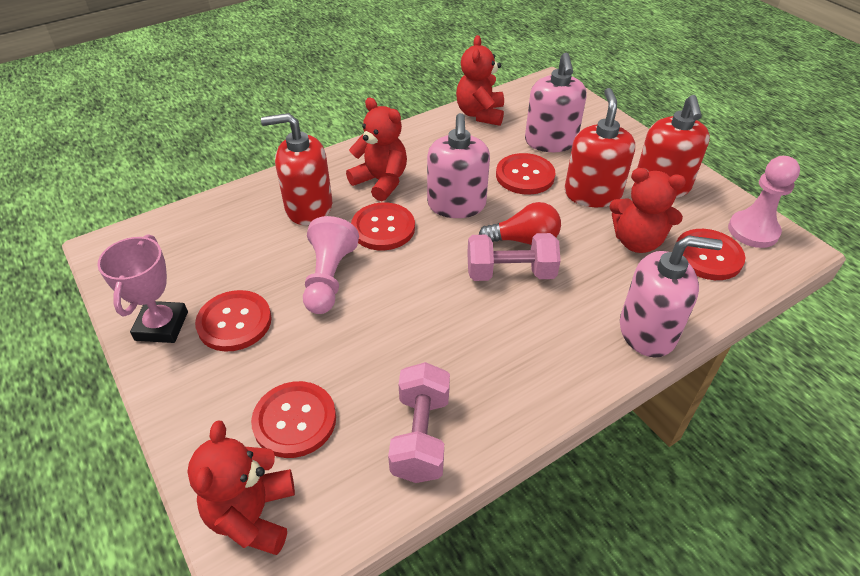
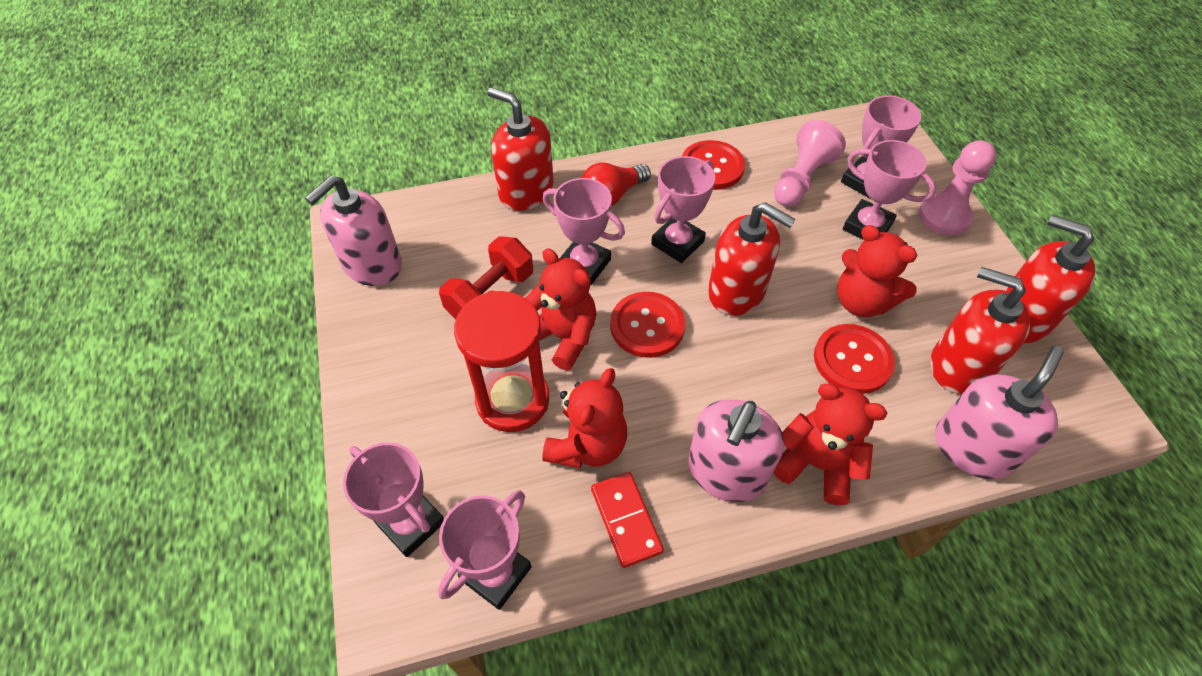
pink dumbbell: [388,362,450,483] [467,233,561,281] = 2 -> none = 0
pink trophy: [97,234,188,343] = 1 -> [343,442,444,557] [438,490,532,610] [543,178,625,285] [651,156,715,263] [841,96,921,198] [843,140,936,240] = 6
red button: [195,290,272,352] [251,381,336,458] [351,202,415,250] [496,153,555,195] [676,229,745,280] = 5 -> [610,292,685,358] [682,140,745,190] [814,324,895,394] = 3
red domino: none = 0 -> [591,472,664,568] = 1
red dumbbell: none = 0 -> [439,236,533,319] = 1
red hourglass: none = 0 -> [454,291,549,432] = 1
red soap dispenser: [261,113,332,225] [564,88,635,207] [637,95,710,198] = 3 -> [487,87,554,211] [708,202,796,316] [930,267,1030,394] [1004,215,1095,343] = 4

